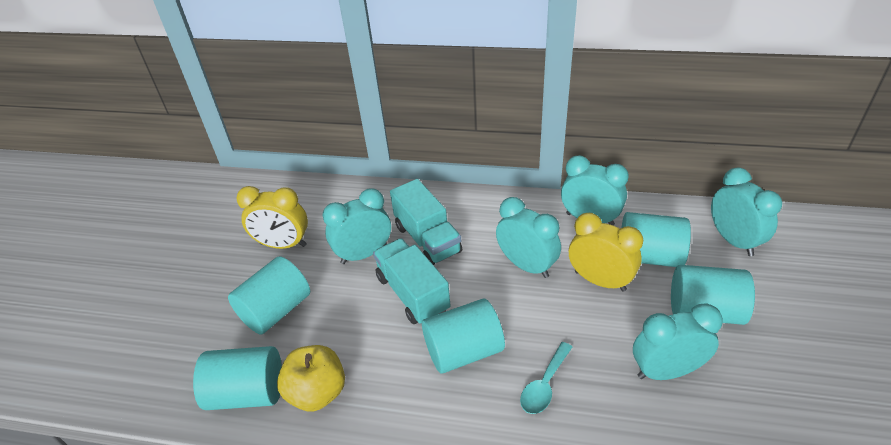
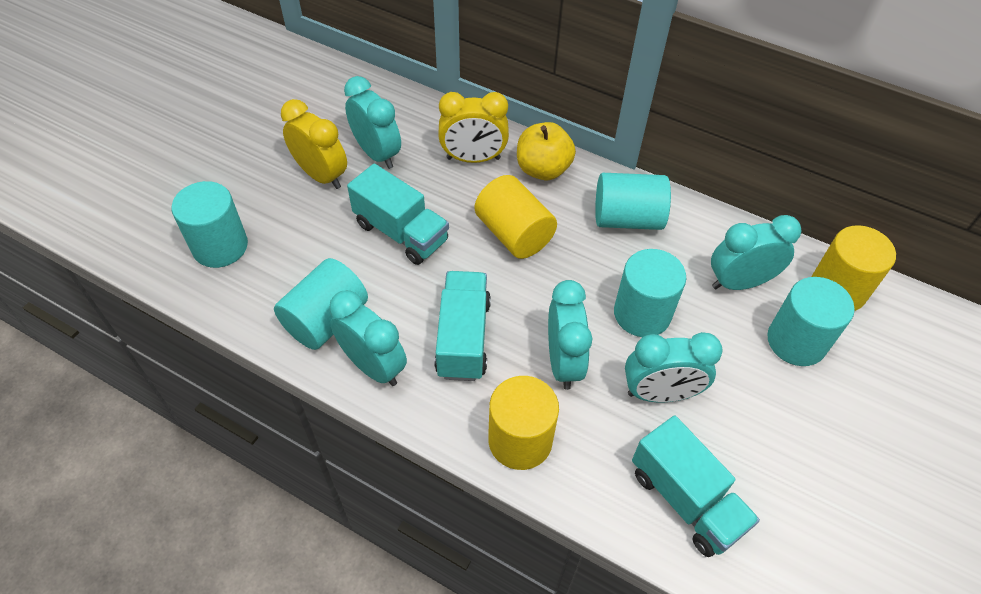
turquoise spoon: [520,342,572,414] = 1 -> none = 0
turquoise truck: [373,238,451,324] [390,179,462,265] = 2 -> [347,164,449,265] [435,271,491,381] [632,415,760,557] = 3
yellow cylinder: none = 0 -> [475,175,557,259] [488,376,559,470] [812,225,896,311] = 3

